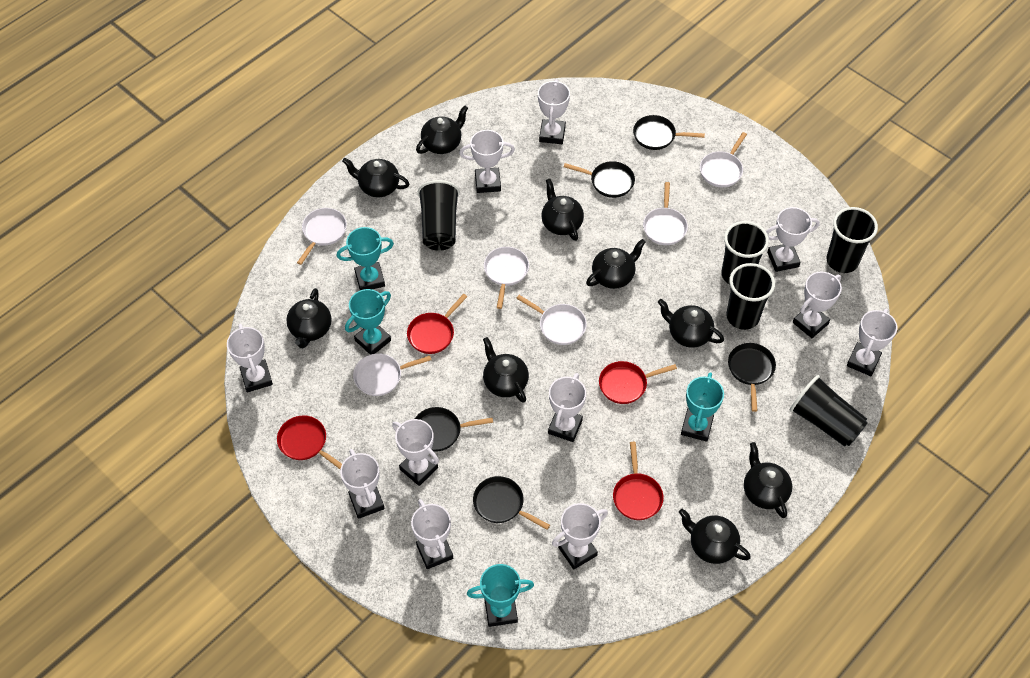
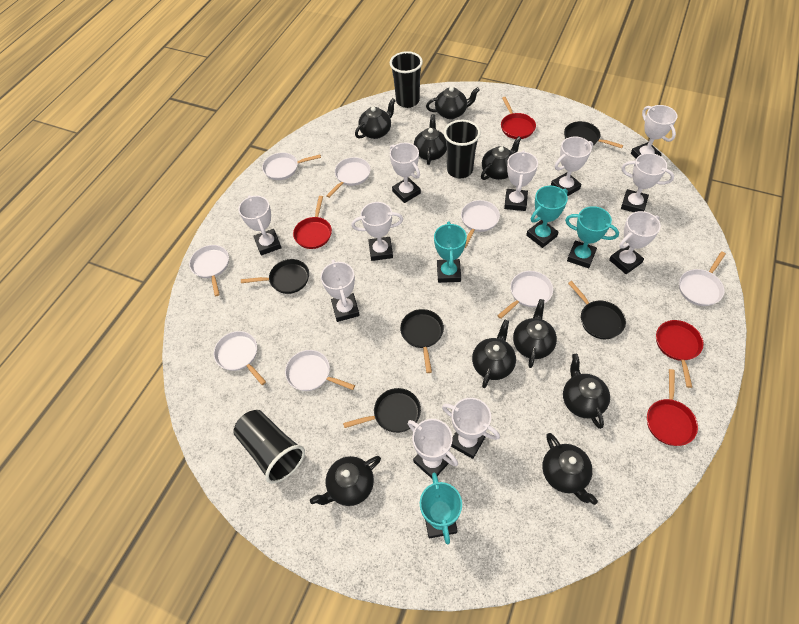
black cup: [418,180,460,251] [721,221,769,285] [726,263,775,330] [790,375,868,447] [826,207,878,273] = 5 -> [233,410,305,484] [390,51,423,108] [444,120,481,178] = 3
white pan: [297,208,347,265] [353,353,431,396] [484,247,529,309] [516,295,587,345] [643,182,688,245] [700,132,747,187] = 6 -> [189,245,229,296] [214,331,266,385] [262,153,321,180] [285,350,355,391] [326,157,371,198] [461,200,500,248] [497,271,553,319] [679,251,726,306] = 8

